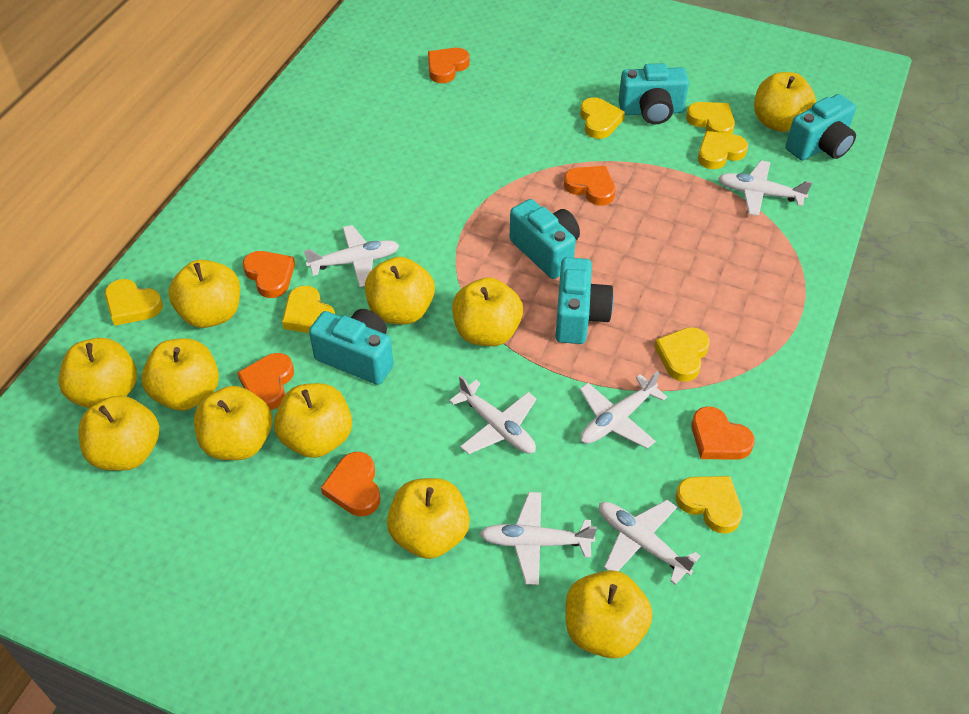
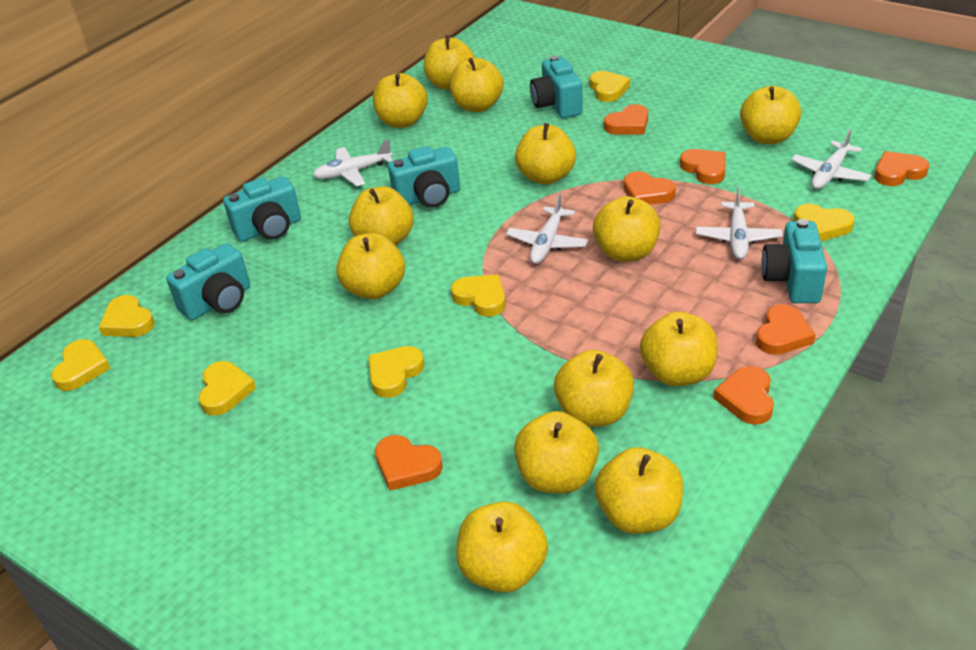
orange heart: [237,353,294,410] [243,251,295,298] [321,452,380,516] [428,48,470,83] [564,166,616,206] [691,406,755,460] = 6 -> [375,435,443,491] [604,104,648,134] [624,171,676,205] [680,149,725,184] [713,366,774,425] [756,304,816,355] [875,151,929,186] = 7
white plane: [304,225,399,287] [449,375,537,454] [479,492,597,585] [580,371,667,448] [599,500,701,585] [718,160,812,216] = 6 -> [313,139,393,186] [506,193,588,264] [696,186,783,259] [791,129,871,189] = 4
yellow apple: [58,338,137,408] [78,395,159,471] [141,338,219,411] [168,260,240,328] [194,386,272,460] [274,383,352,458] [365,257,435,324] [387,478,470,559] [452,277,523,346] [566,570,653,658] [754,72,816,132] = 11 -> [336,233,405,300] [349,186,414,245] [373,73,428,128] [424,35,475,90] [450,58,504,112] [456,501,548,593] [514,411,599,493] [515,123,576,185] [554,350,634,427] [593,196,661,262] [595,447,683,534] [640,311,718,386] [740,86,801,144] = 13

